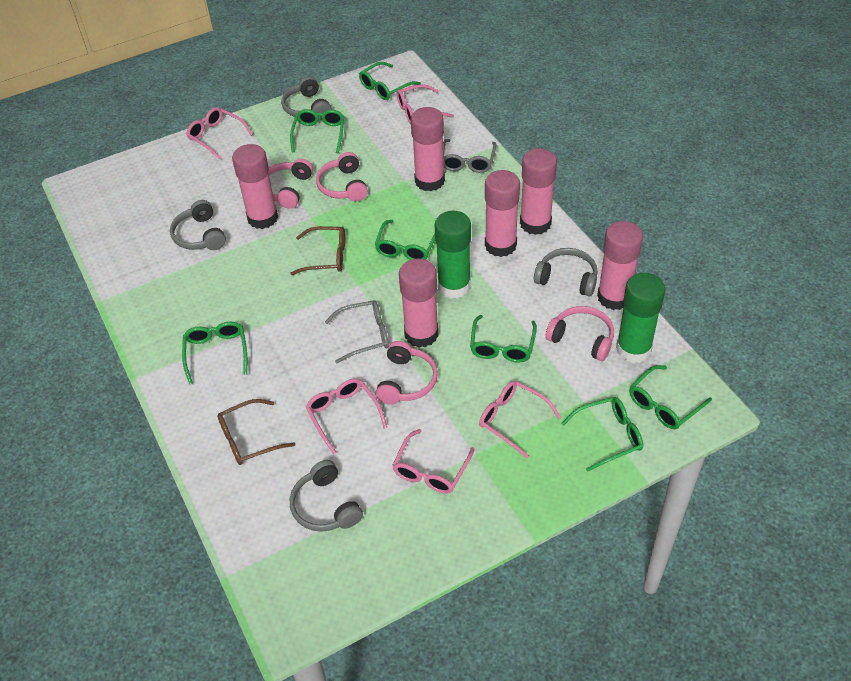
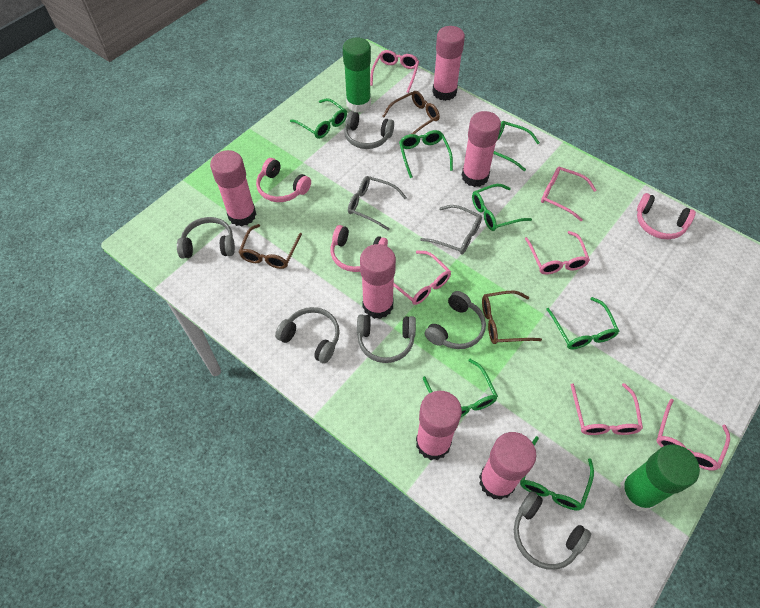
brown glasses: [217,399,295,465] [290,226,345,275] = 2 -> [239,224,302,269] [382,91,440,134] [482,291,542,344] = 3
grey headphones: [170,200,226,250] [281,76,331,120] [290,460,363,532] [534,248,598,296] = 4 -> [177,217,235,258] [275,307,340,364] [344,111,394,149] [357,314,416,363] [425,291,486,349] [514,491,591,570] = 6
pink glasses: [186,107,253,159] [306,378,387,454] [392,429,475,494] [397,84,454,124] [479,381,561,458] = 5 -> [370,50,419,93] [394,250,451,305] [525,231,590,275] [541,166,597,221] [571,383,643,435] [656,399,730,471] = 6
pink headphones: [268,158,313,209] [316,152,368,201] [375,341,438,405] [545,306,614,361] = 4 -> [256,158,311,202] [331,225,388,272] [637,193,696,239] = 3

